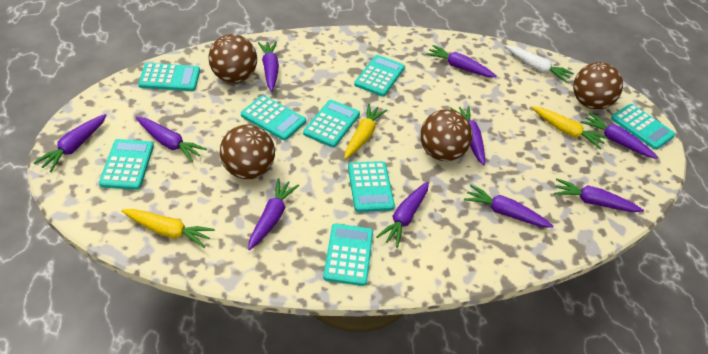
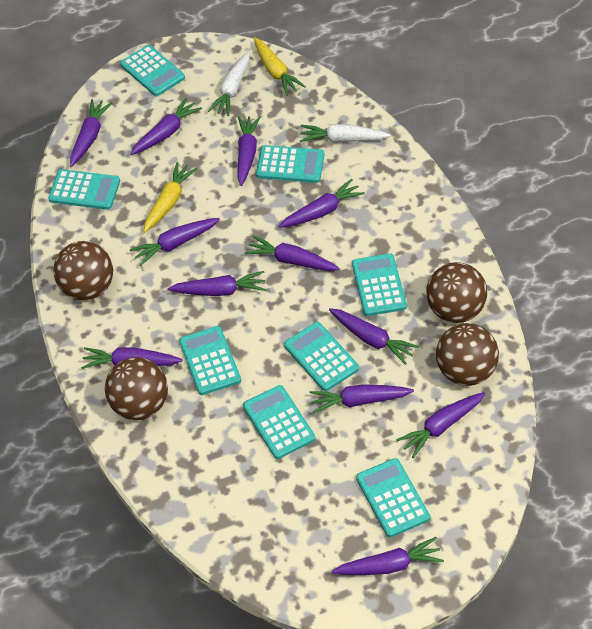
purple carrot: [33,114,107,172] [136,117,207,162] [248,178,299,250] [258,41,279,91] [376,182,429,248] [426,45,497,77] [450,106,485,165] [464,185,553,228] [554,178,644,212] [581,112,658,159] = 10 -> [70,99,112,167] [81,347,183,369] [130,98,202,155] [130,218,220,266] [168,271,266,296] [237,116,261,186] [245,235,339,271] [279,179,365,228] [310,384,414,414] [329,308,419,365] [331,537,444,575] [396,392,485,458] = 12
white carrot: [506,46,574,83] = 1 -> [208,52,250,116] [300,124,391,143] = 2
yellow carrot: [121,209,215,248] [344,104,387,159] [532,106,608,149] = 3 -> [143,162,197,232] [254,37,306,96] = 2

